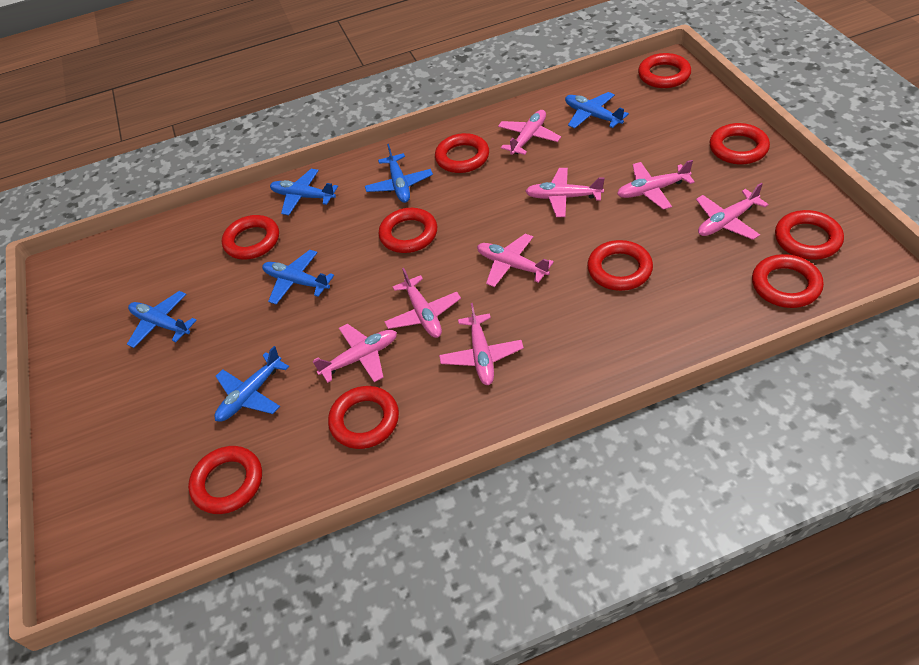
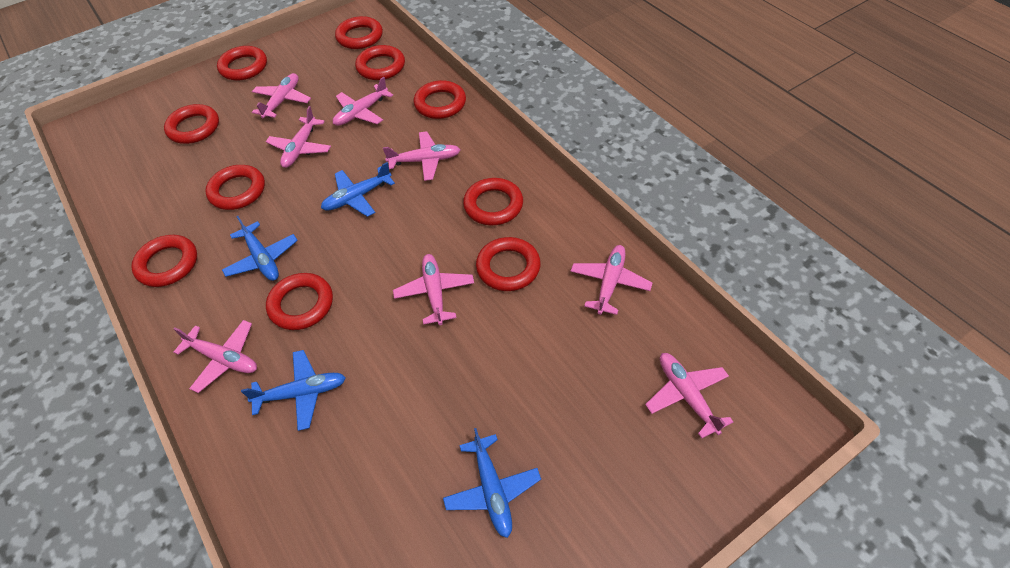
blue plane: [127,291,197,348] [214,346,289,422] [262,250,334,304] [270,169,338,215] [365,144,433,203] [565,92,629,128] = 6 -> [222,216,298,281] [241,350,346,431] [321,162,395,217] [443,428,541,538] = 4

